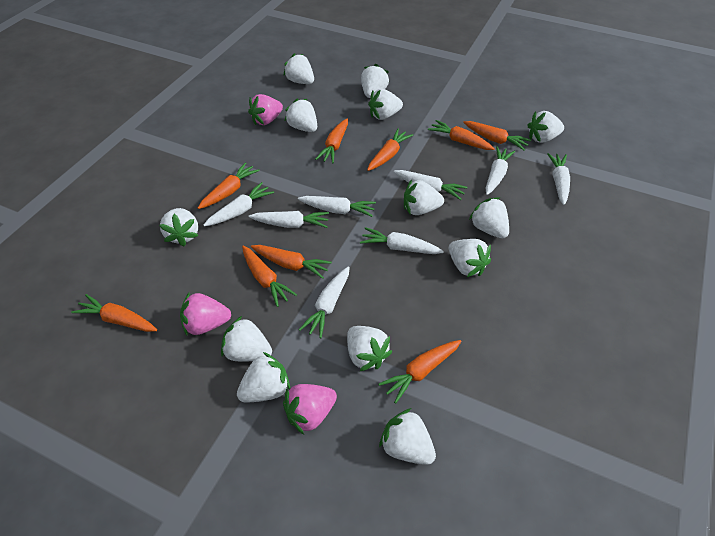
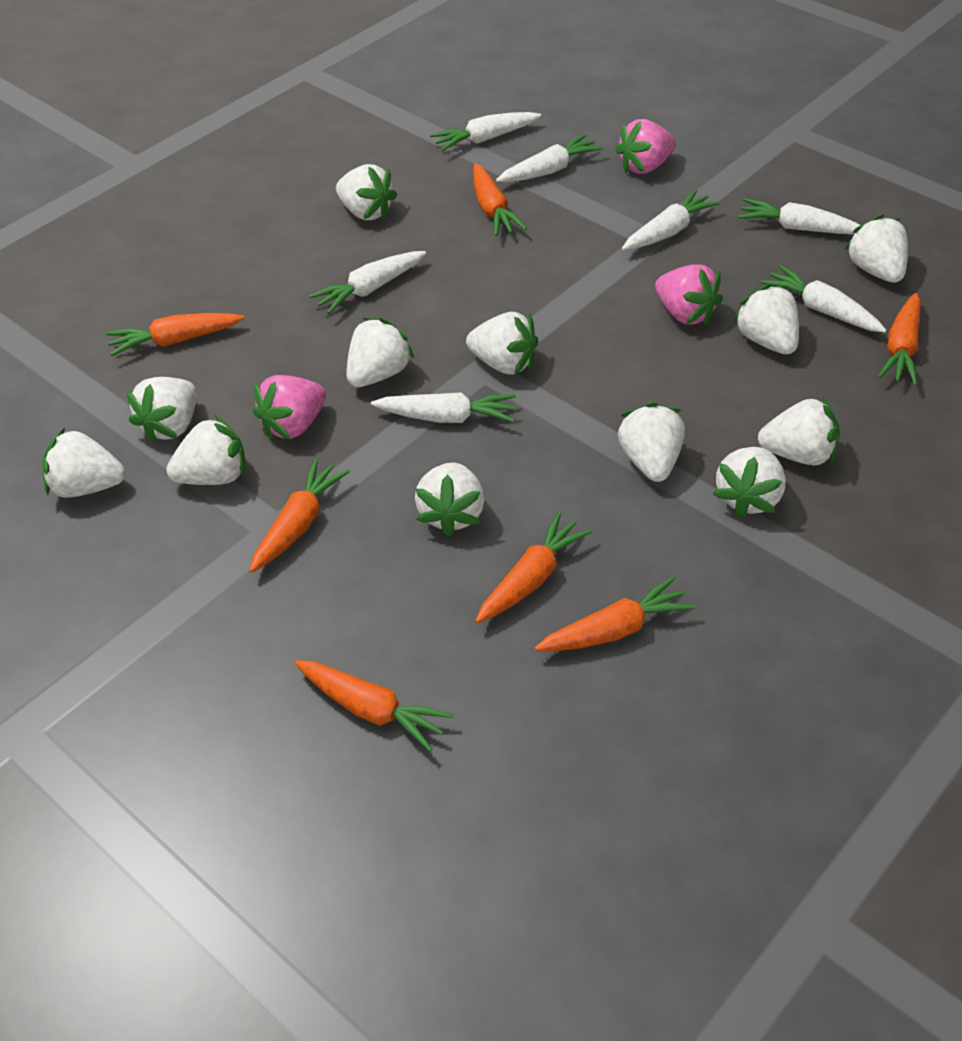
orange carrot: [71,294,157,332] [198,162,260,209] [242,246,297,307] [251,245,332,279] [315,119,348,163] [367,129,413,171] [378,340,461,404] [428,120,495,150] [463,121,531,151] = 9 -> [106,313,244,356] [249,459,350,573] [294,660,454,752] [473,163,527,236] [475,512,592,623] [535,576,696,652] [878,293,921,385] = 7
white carrot: [203,182,274,226] [249,211,329,228] [298,196,376,217] [299,266,350,338] [360,227,444,254] [393,170,467,200] [485,146,515,195] [547,153,570,205] = 8 -> [309,251,426,314] [371,392,516,423] [430,112,541,151] [496,134,603,182] [622,189,721,250] [738,198,861,235] [761,265,886,333] = 7
white strawberry: [159,208,199,247] [221,316,272,361] [237,352,290,402] [283,53,314,84] [285,98,317,132] [347,326,392,372] [361,64,389,98] [368,89,403,120] [379,408,436,465] [404,179,444,215] [449,239,491,277] [469,197,509,239] [527,111,564,143] = 13 -> [42,428,125,498] [126,377,196,444] [166,415,245,485] [336,164,397,220] [347,318,415,387] [415,463,485,537] [466,312,538,375] [617,402,685,482] [713,447,786,518] [732,284,799,354] [758,396,840,465] [845,214,908,283] = 12

